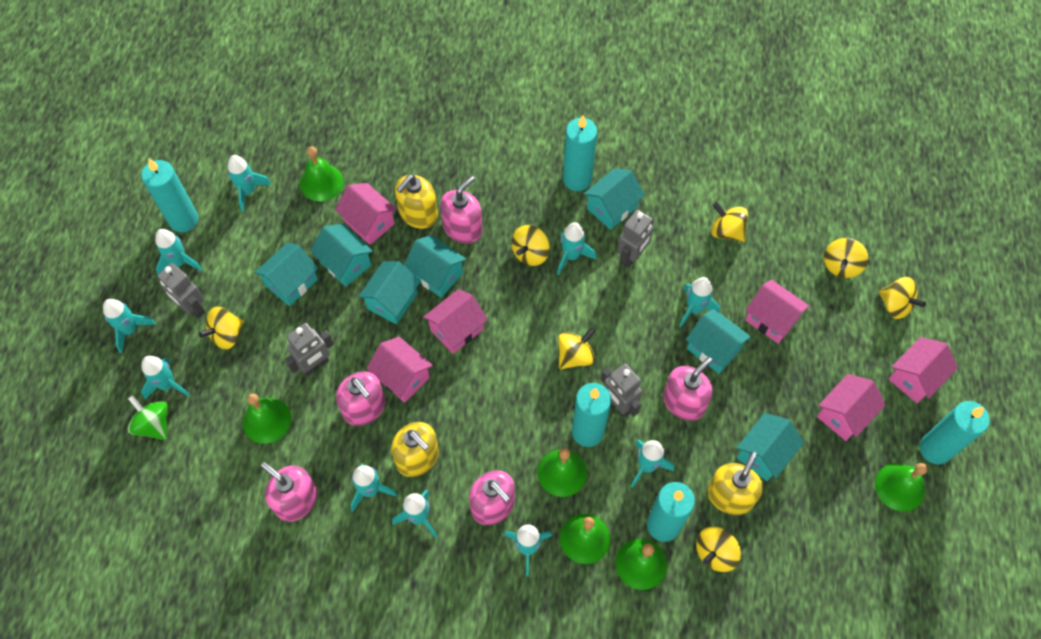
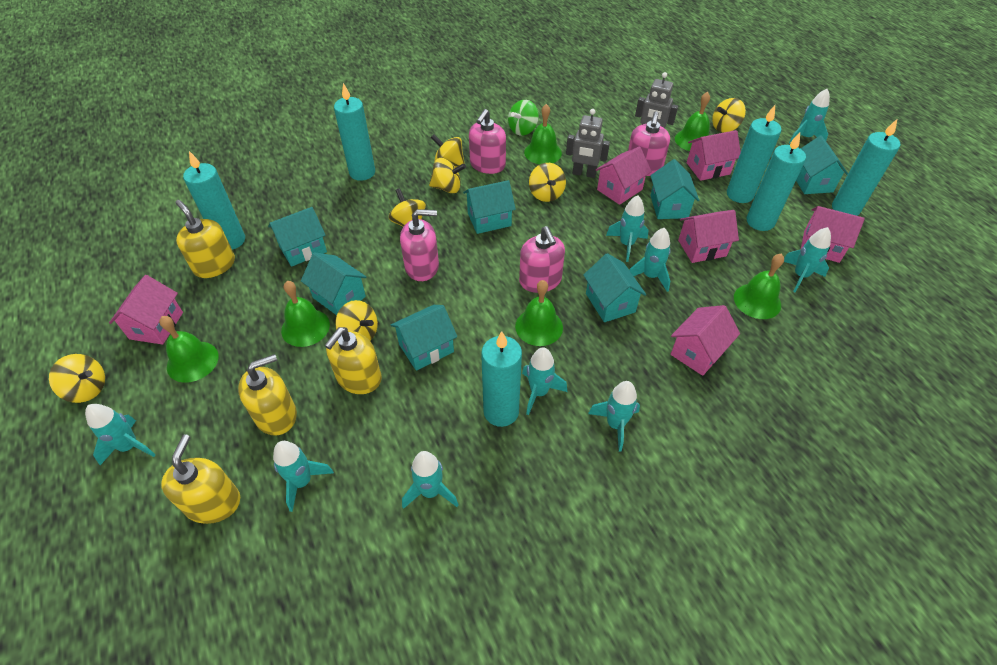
grey robot: [158,263,205,319] [285,323,334,377] [601,363,642,418] [617,210,654,268] = 4 -> [566,109,610,178] [635,72,678,128] = 2
pink soap dispenser: [261,462,317,522] [336,371,385,426] [440,176,482,244] [469,470,515,525] [663,357,713,421] = 5 -> [400,209,439,281] [469,109,506,174] [519,226,565,293] [628,111,670,176] = 4
turquoise candle: [141,159,198,232] [563,115,597,191] [572,383,611,447] [647,482,695,542] [919,401,990,465] = 5 -> [183,151,245,250] [334,83,375,181] [481,331,522,427] [727,105,781,203] [746,132,806,231] [832,119,900,216] = 6
turquoise rocket: [103,299,156,353] [141,356,190,399] [155,229,202,274] [228,155,272,212] [350,463,398,512] [392,490,438,539] [504,525,552,576] [557,222,596,275] [631,440,674,488] [679,277,720,328] = 10 -> [85,404,155,465] [273,441,334,512] [402,451,458,509] [522,347,567,415] [588,381,640,451] [606,195,648,262] [629,228,671,292] [784,227,831,292] [789,89,830,144] = 9
yellow soap dispenser: [391,422,439,477] [395,174,438,229] [707,452,763,515] = 3 -> [161,434,240,524] [175,200,235,278] [238,354,297,436] [325,327,382,394] = 4

